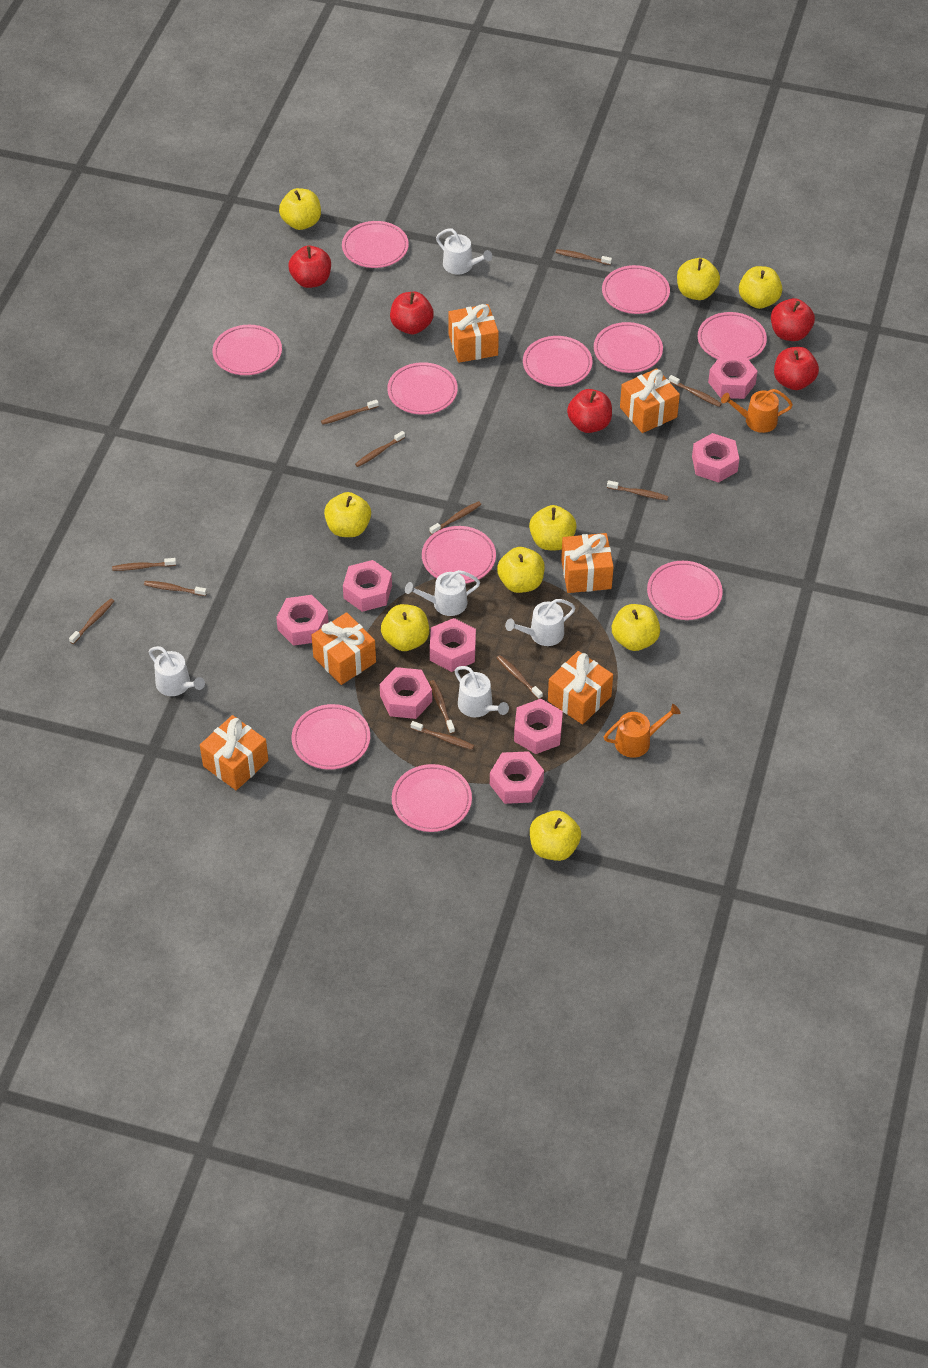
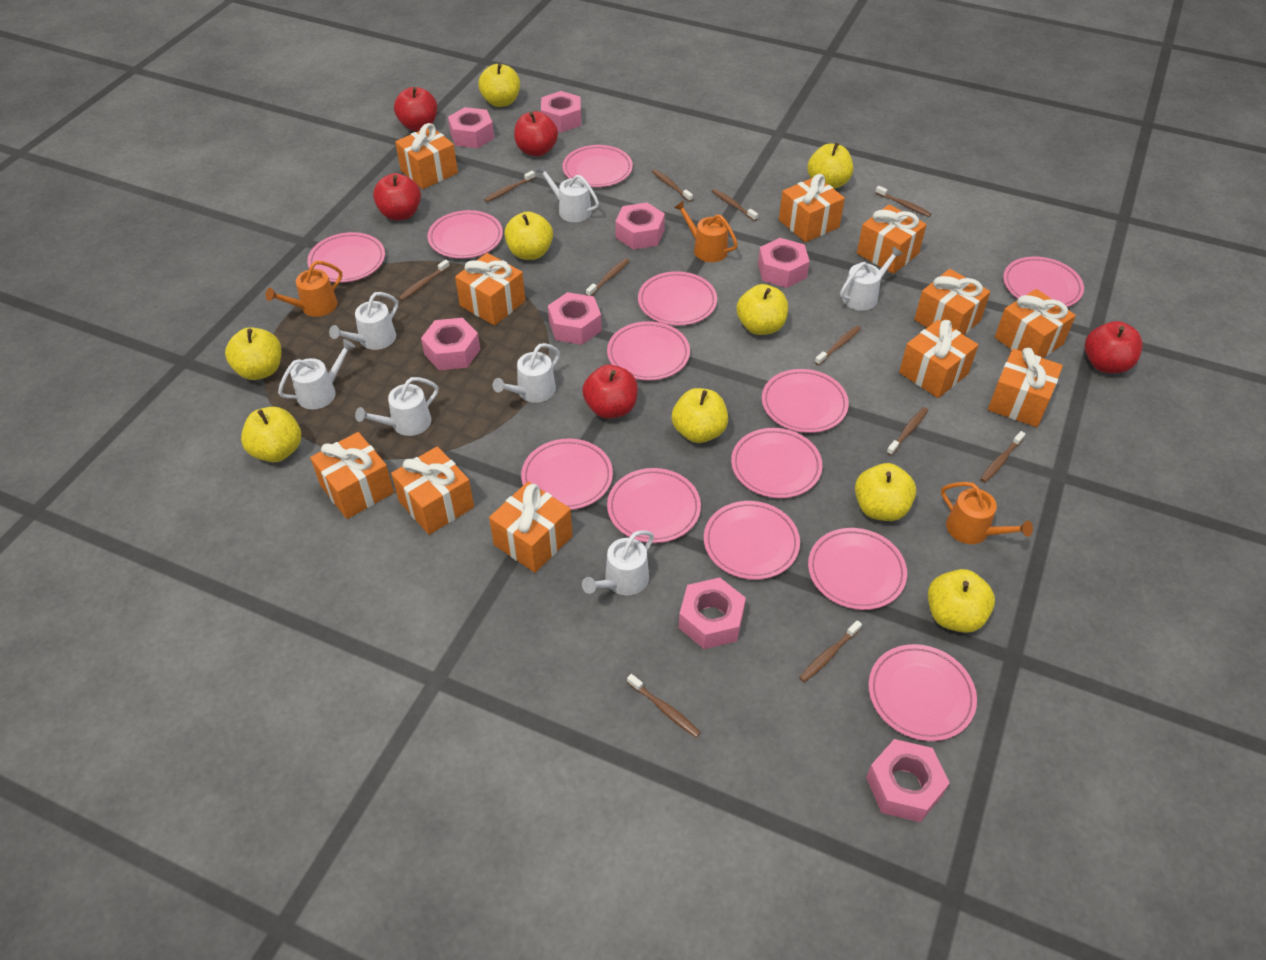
brown toothbrush: [69,598,114,644] [112,558,176,571] [144,581,207,596] [321,400,379,425] [355,431,405,467] [411,721,474,750] [429,501,481,535] [430,680,455,734] [497,655,543,699] [555,249,612,265] [607,480,668,500] [669,375,722,407] = 12 -> [398,259,450,301] [484,171,535,202] [586,258,629,296] [627,674,701,738] [652,169,693,202] [712,189,758,221] [799,620,862,682] [815,326,861,365] [875,186,932,217] [887,407,928,455] [980,431,1026,483] = 11
orange gift: [200,715,269,790] [311,612,376,685] [448,304,499,363] [548,651,613,725] [561,533,614,593] [620,368,680,433] = 6 -> [310,432,394,519] [391,446,474,535] [395,123,458,189] [455,253,525,326] [489,482,572,573] [779,174,845,242] [857,205,927,274] [899,320,978,398] [914,269,990,335] [988,348,1063,427] [995,289,1076,358] = 11
orange watering can: [604,704,681,758] [721,389,793,433] = 2 -> [266,261,342,317] [674,200,738,262] [941,482,1033,544] = 3
pink plate: [212,325,282,375] [292,704,370,770] [342,221,409,268] [387,362,458,415] [392,764,472,832] [422,526,496,583] [523,336,592,387] [594,322,663,373] [602,265,670,314] [647,561,723,620] [698,312,767,360] = 11 -> [307,232,385,283] [427,210,503,259] [521,439,613,510] [562,145,633,187] [607,321,690,381] [607,468,701,543] [638,271,717,326] [704,501,800,580] [731,428,822,498] [762,369,849,433] [808,528,907,610] [868,644,977,741] [1003,257,1084,307] = 13
white watering can: [149,646,205,696] [405,570,480,616] [436,228,492,275] [455,666,509,717] [505,599,576,646] = 5 -> [278,339,355,409] [329,292,398,350] [355,377,438,436] [493,343,560,403] [536,164,599,222] [582,530,654,595] [840,247,903,311] = 7

